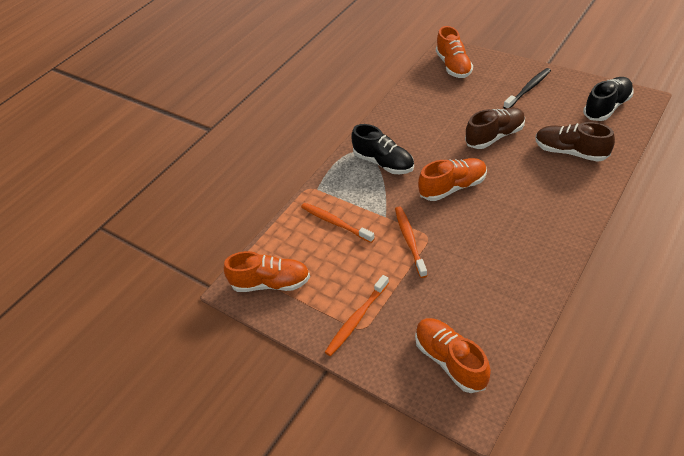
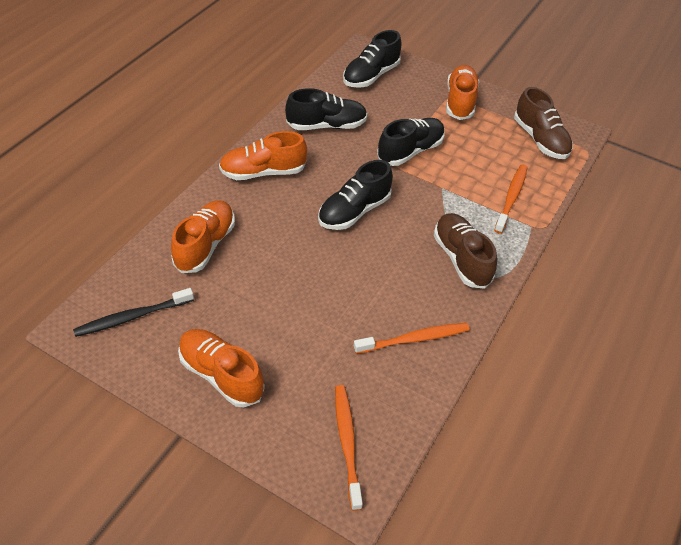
black shoe: [352,124,414,174] [583,77,634,121] = 2 -> [285,88,367,130] [318,160,393,230] [343,30,402,88] [377,118,445,166] = 4

